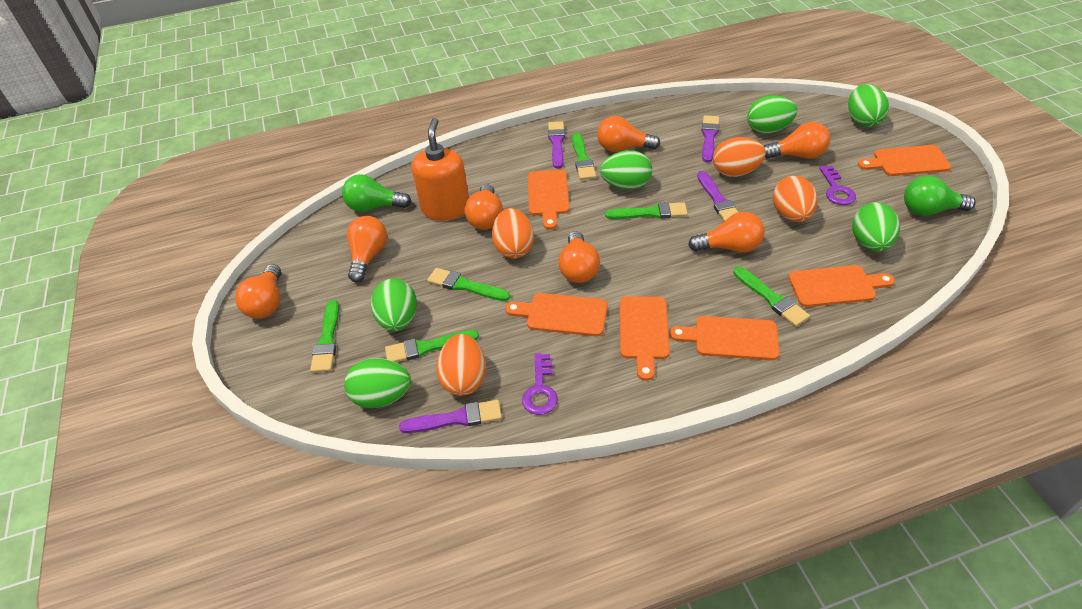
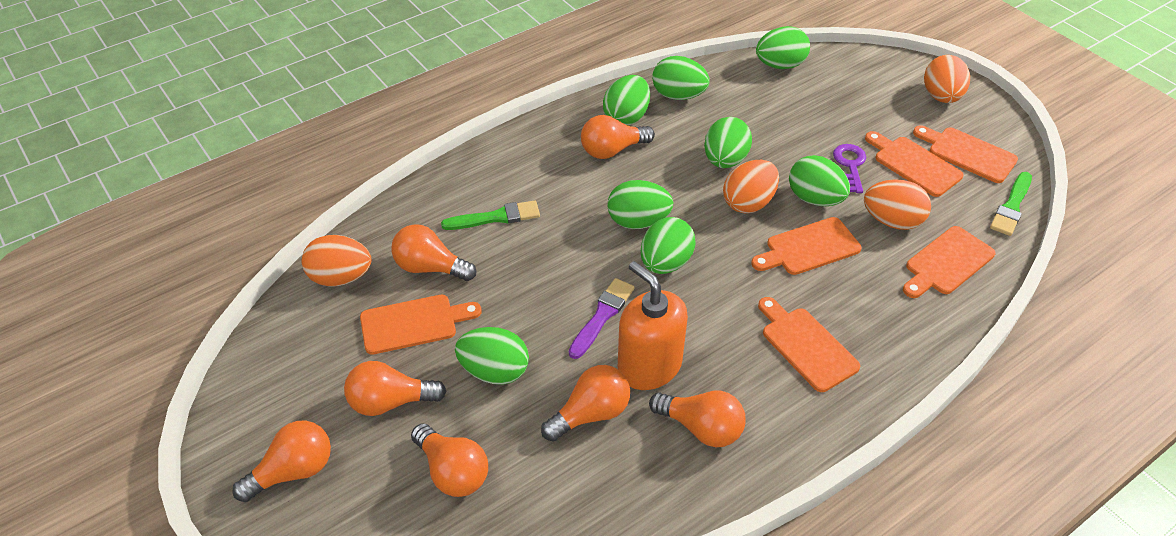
green brush: [310,300,339,373] [385,330,479,362] [427,268,510,301] [572,133,596,180] [605,202,688,219] [733,267,810,327] = 6 -> [441,200,540,230] [990,172,1032,236] = 2
green egg: [344,358,411,408] [371,279,417,331] [600,150,652,190] [747,95,797,134] [848,84,889,127] [852,202,900,252] = 6 -> [455,327,529,385] [603,75,650,125] [607,180,673,229] [641,217,696,274] [652,56,710,100] [704,117,752,168] [756,26,810,69] [789,155,850,206] = 8
green light bulb: [342,174,411,212] [904,175,976,216] = 2 -> none = 0
purple brush: [399,400,502,433] [548,121,565,169] [697,171,738,221] [702,115,719,163] = 4 -> [569,278,635,359] = 1
purple key: [522,353,558,415] [819,166,856,205] = 2 -> [833,144,866,193] = 1

